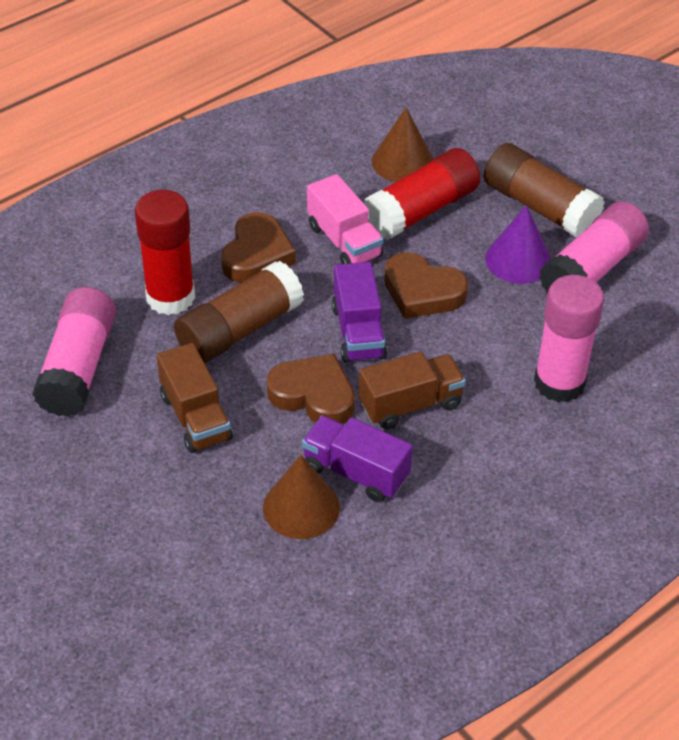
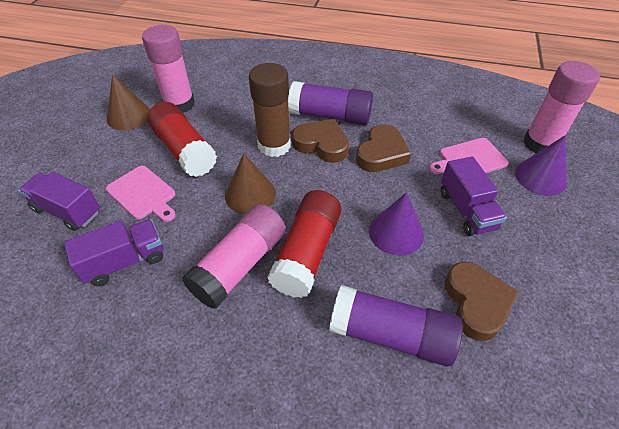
brown glue stick: [174,261,304,363] [484,143,605,237] = 2 -> [249,63,291,157] = 1
brown truck: [157,343,233,453] [358,352,466,429] = 2 -> none = 0
pink cutting board: none = 0 -> [106,166,176,222] [429,138,508,174] = 2
pink truck: [307,174,384,264] = 1 -> none = 0
purple cone: [485,205,551,284] = 1 -> [369,192,424,256] [515,136,567,196] = 2
purple glue stick: none = 0 -> [288,81,373,125] [329,285,463,367] = 2
purple truck: [302,416,413,502] [332,262,387,363] = 2 -> [18,172,100,231] [64,219,163,286] [441,156,507,236] = 3

